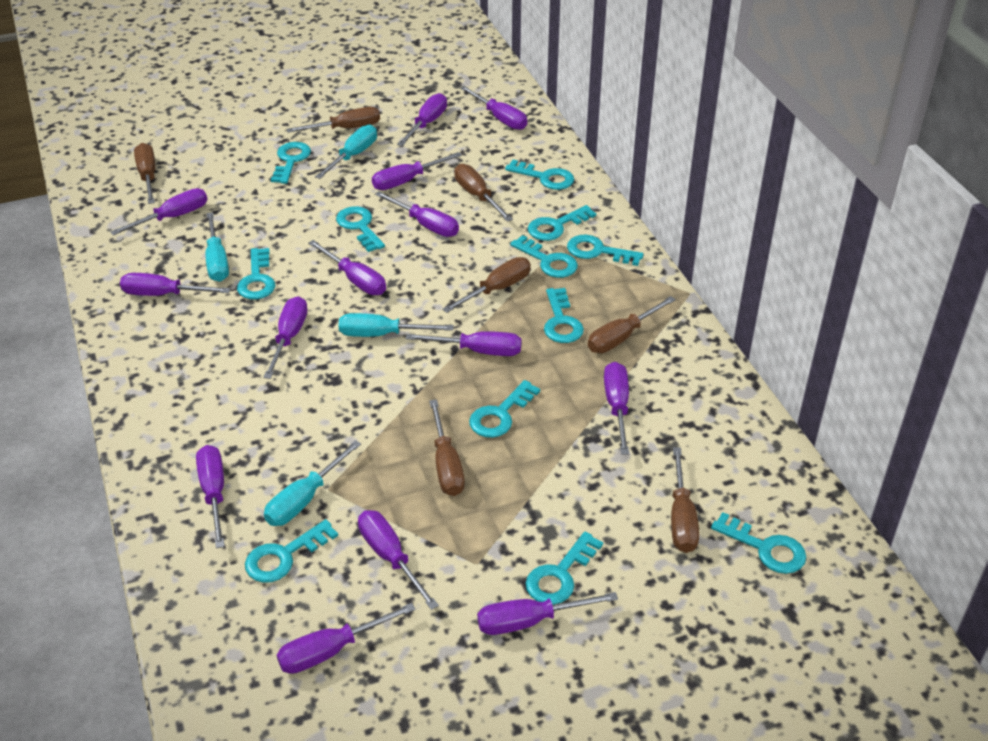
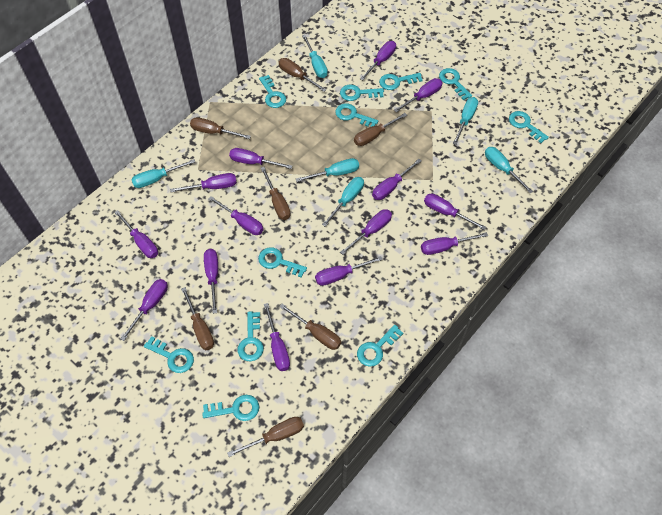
turquoise key: [237,248,275,299] [245,519,338,583] [271,142,311,184] [336,206,385,252] [469,380,540,438] [505,160,574,190] [510,235,578,278] [526,531,603,605] [528,205,596,241] [544,288,584,343] [567,235,644,266] [711,512,807,574] = 12 -> [144,336,194,373] [202,395,259,421] [238,311,264,361] [258,247,307,278] [259,75,286,108] [335,103,378,127] [340,85,384,101] [357,325,403,367] [379,73,423,90] [439,68,472,100] [509,111,549,143] = 11
turquoise screwdriver: [206,212,229,282] [264,440,361,526] [315,125,377,179] [338,313,454,337] = 4 -> [131,159,195,188] [296,158,359,182] [302,35,328,78] [322,177,364,227] [453,97,478,145] [485,147,533,194] = 6

